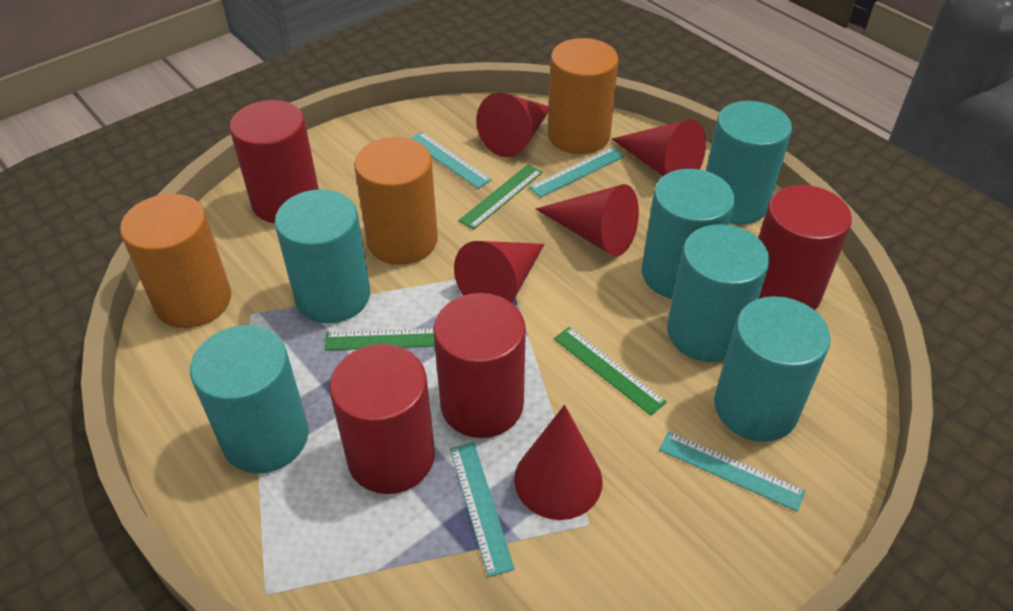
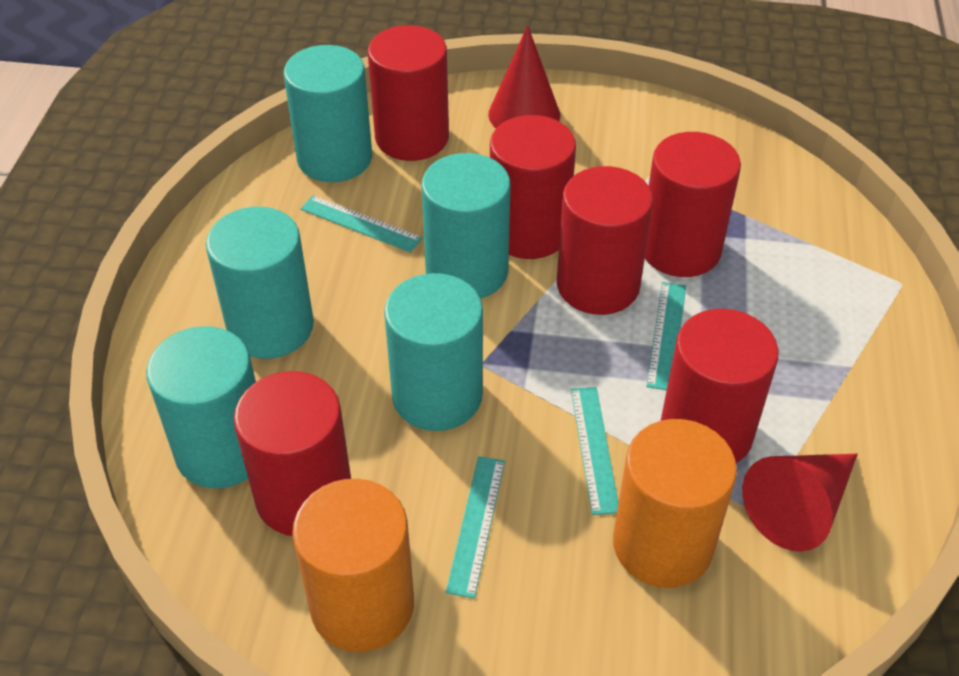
green ruler: [324,328,435,351] [458,164,543,230] [554,327,667,416] = 3 -> none = 0
orange cylinder: [120,194,231,328] [354,137,438,265] [548,38,619,154] = 3 -> [292,479,414,652] [613,419,737,588] = 2
red cone: [454,241,544,303] [476,92,549,157] [514,405,603,520] [536,184,639,256] [612,119,706,176] = 5 -> [489,25,560,128] [742,454,858,552] = 2
red cylinder: [229,100,319,223] [329,344,435,494] [433,293,526,438] [759,185,852,310] = 4 -> [234,371,351,536] [368,25,449,161] [490,115,576,259] [557,166,653,315] [645,132,741,277] [661,309,779,463] = 6
turquoise cylinder: [190,325,309,473] [275,189,370,323] [641,169,735,299] [667,224,770,362] [706,101,792,225] [714,296,831,442] = 6 -> [146,326,256,488] [206,207,314,359] [284,45,372,182] [384,273,483,431] [421,153,511,299] = 5

